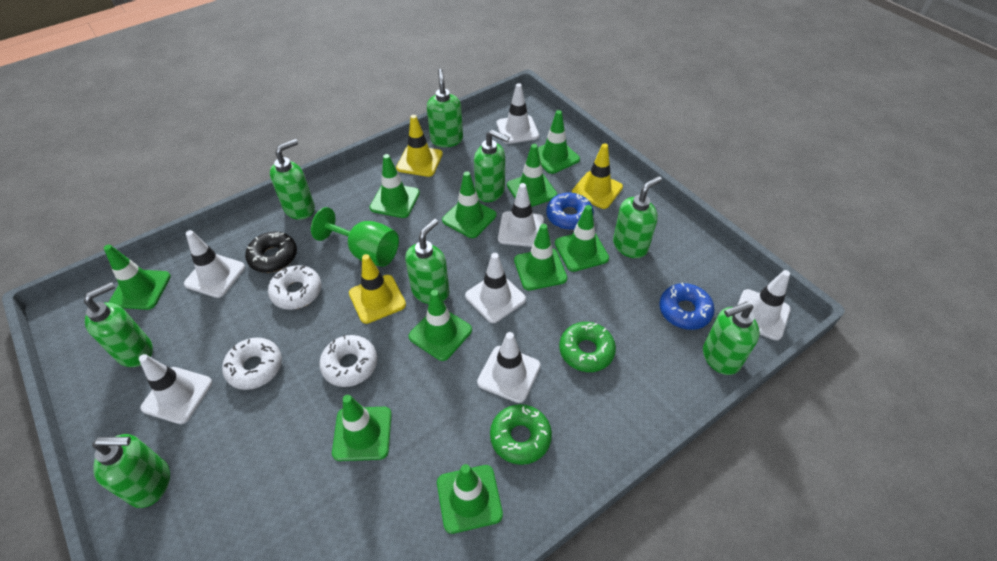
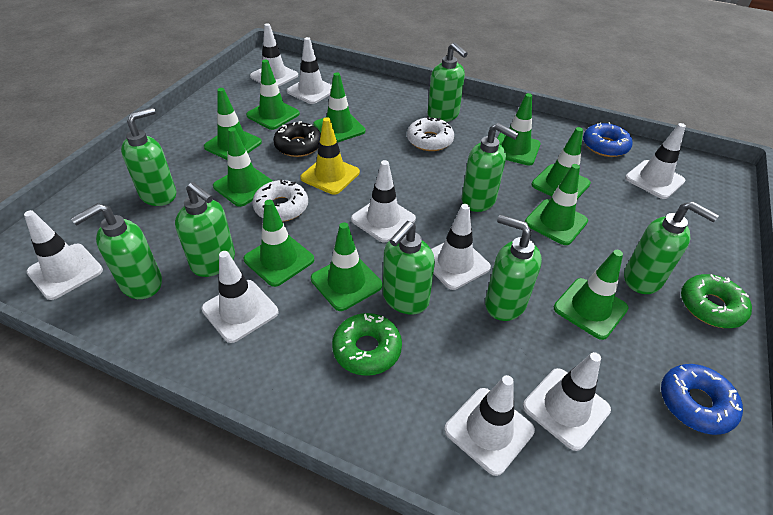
green goblet: [311,207,399,267] = 1 -> none = 0
white donut: [222,337,282,390] [268,265,322,310] [319,335,377,387] = 3 -> [252,180,308,222] [407,117,454,151] = 2
white traffic cone: [139,354,212,424] [184,230,245,298] [465,253,526,323] [477,332,541,403] [497,83,539,144] [498,183,544,247] [738,270,791,341] = 7 -> [24,210,103,300] [201,251,278,343] [250,23,298,87] [287,37,332,104] [351,160,416,243] [431,204,491,290] [444,375,535,476] [523,352,611,451] [625,123,686,199] = 9
yellow traffic cone: [349,254,406,324] [396,115,443,177] [572,143,623,209] = 3 -> [300,117,360,195] = 1

